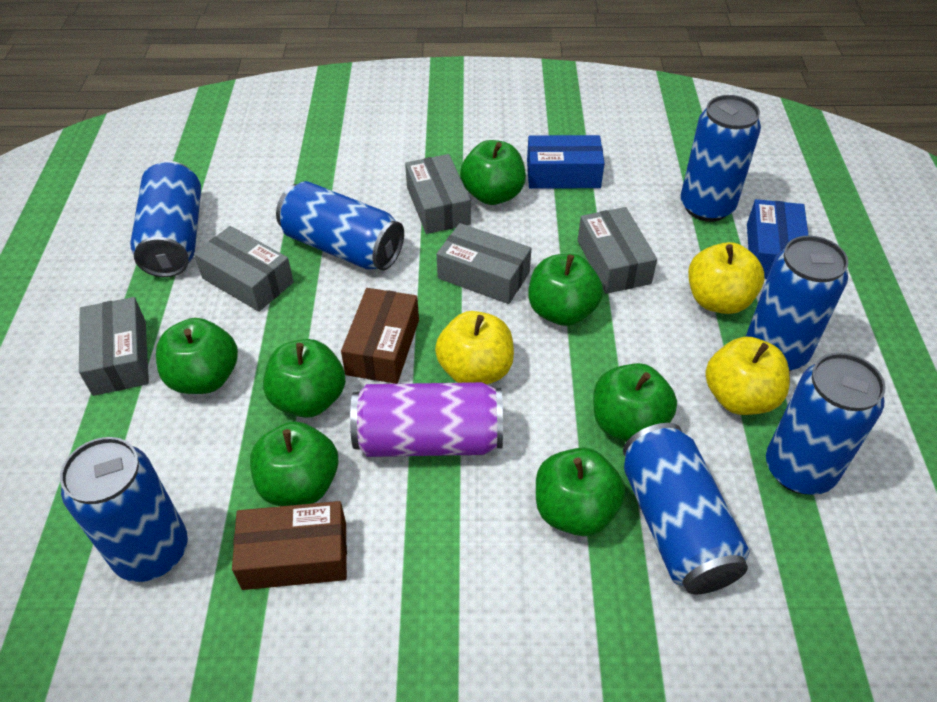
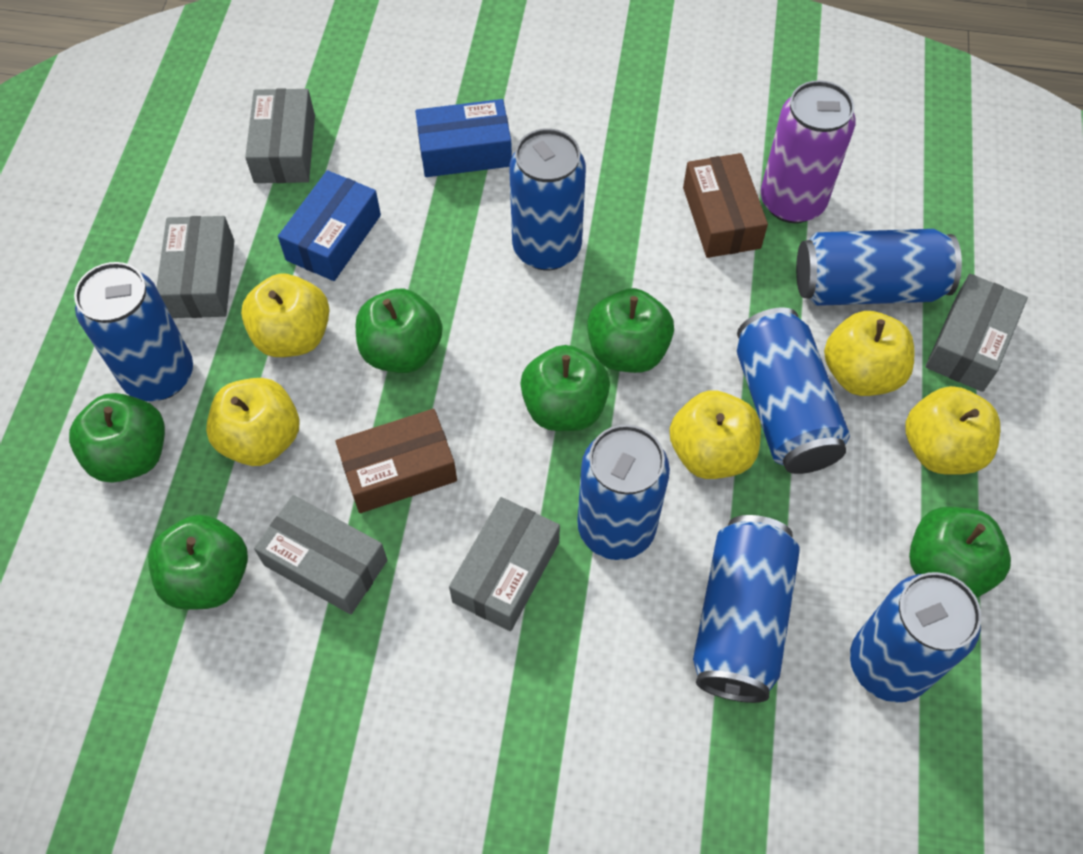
green apple: [156,318,238,394] [250,421,339,506] [263,339,346,418] [460,140,526,205] [529,254,603,326] [536,447,625,536] [593,363,677,442] = 7 -> [69,393,165,483] [148,515,248,610] [356,289,442,373] [520,345,610,431] [587,288,674,373] [909,507,1011,598] = 6
yellow apple: [435,311,514,384] [688,242,765,314] [705,337,790,415] = 3 -> [206,378,299,466] [241,273,330,357] [669,390,761,479] [824,311,914,396] [905,386,1000,475] = 5

